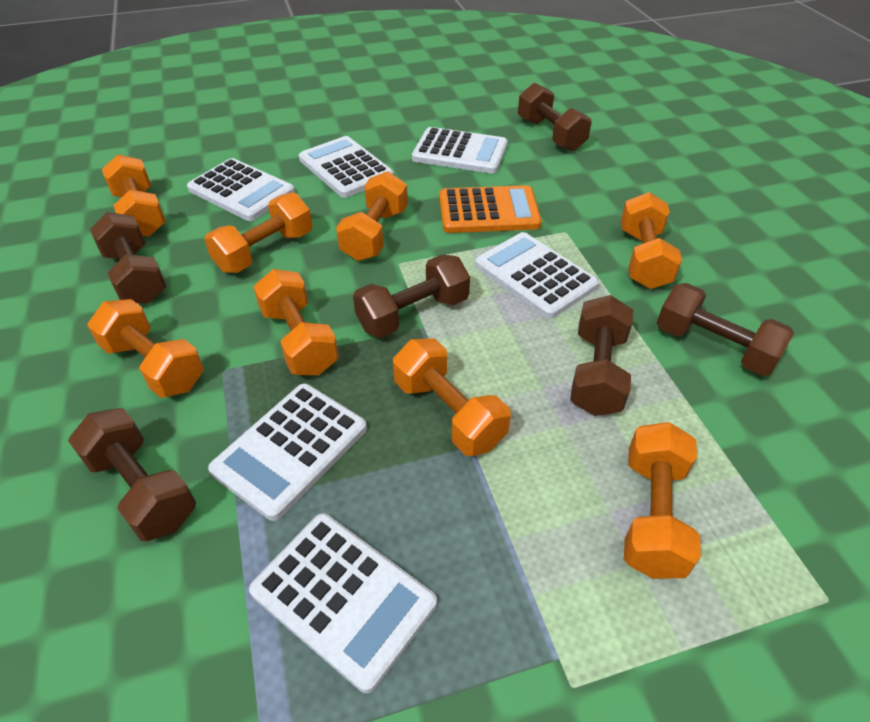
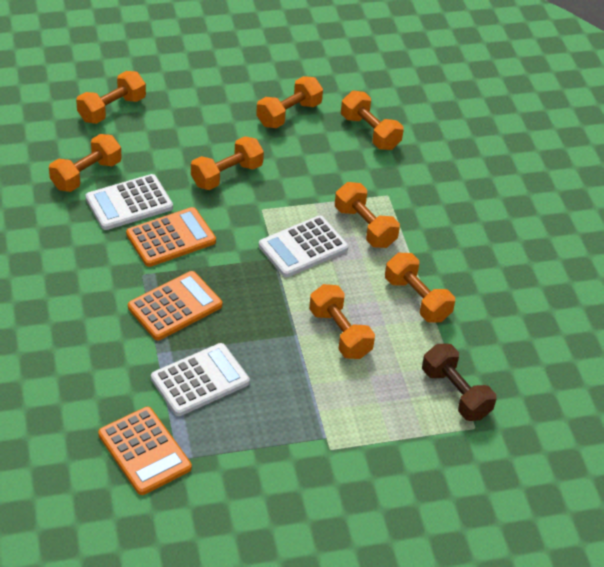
brown dumbbell: [68,408,196,541] [90,212,167,304] [353,254,470,338] [518,83,592,151] [570,295,633,416] [657,283,794,376] = 6 -> [422,344,496,421] = 1
orange calculator: [439,185,542,233] = 1 -> [98,407,192,495] [126,207,216,267] [128,271,222,340] = 3
white calculator: [187,158,295,221] [208,383,367,521] [249,513,437,693] [299,136,394,198] [412,127,508,174] [475,232,599,319] = 6 -> [86,174,173,230] [151,343,250,416] [259,216,348,277] = 3

